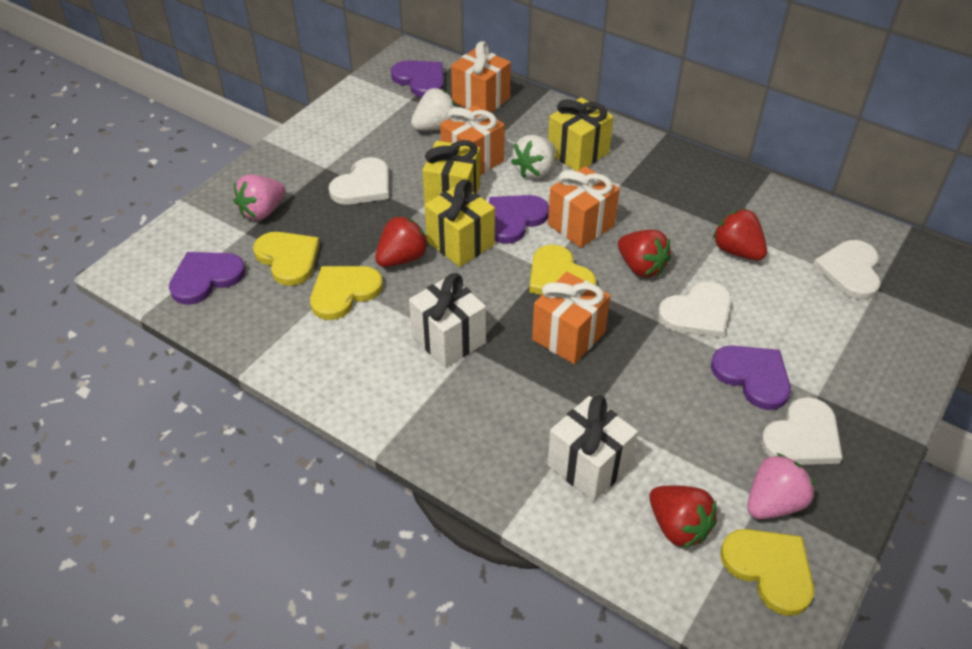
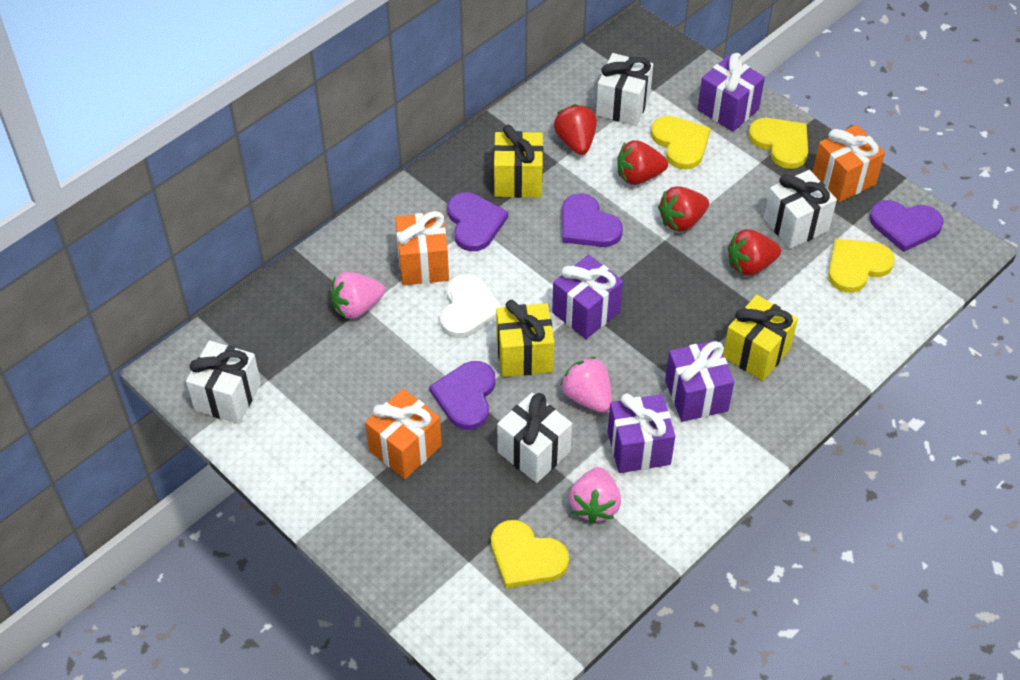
orange gift: [440,105,505,175] [451,41,511,113] [532,272,610,364] [548,166,620,248] = 4 -> [365,389,442,479] [395,211,449,285] [812,125,885,202] = 3
pink strawberry: [233,175,286,220] [747,453,815,519] = 2 -> [330,272,385,319] [561,357,612,413] [569,467,621,524] = 3
purple gift: none = 0 -> [552,254,623,339] [608,393,675,473] [665,340,734,422] [698,53,765,132] = 4
white gift: [409,273,486,368] [547,395,638,502] = 2 -> [186,340,261,424] [497,393,572,483] [596,53,653,126] [764,170,837,249] = 4
white heart: [329,157,389,205] [658,282,732,338] [761,397,843,465] [813,240,881,300] = 4 -> [440,274,502,338] = 1
white strawberry: [411,88,456,131] [511,135,556,179] = 2 -> none = 0

